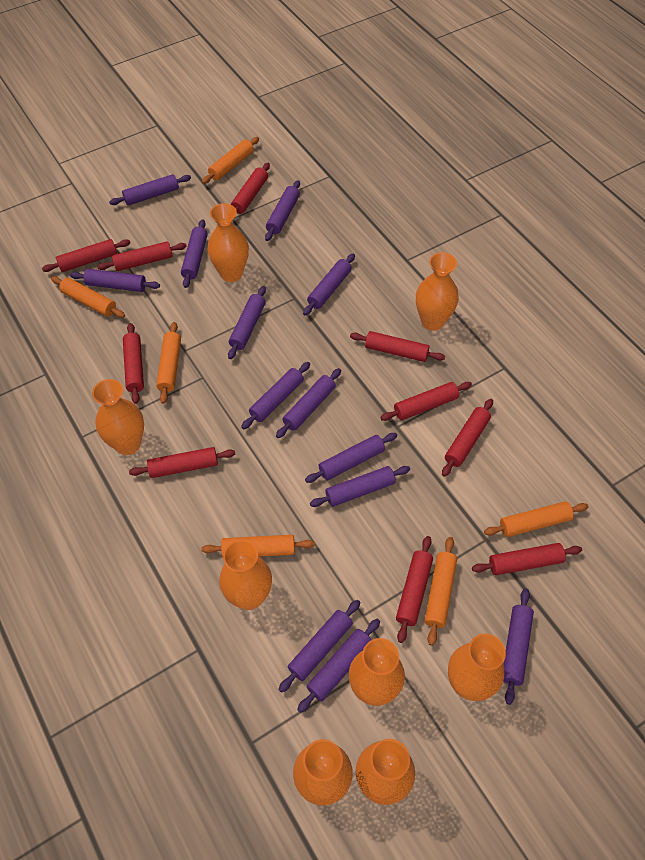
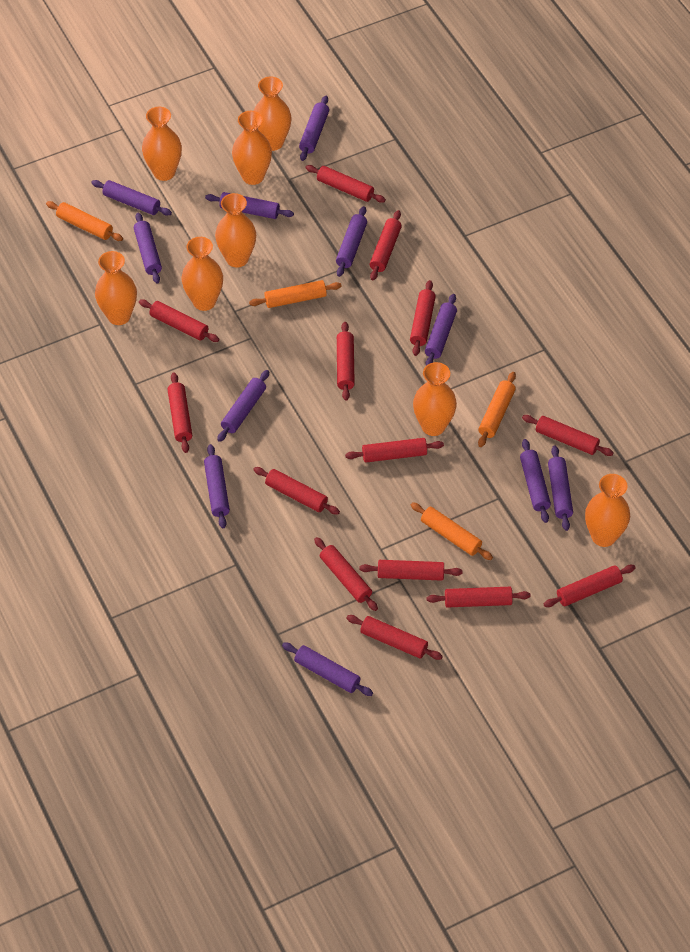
orange rolling pin: [51,276,125,318] [156,322,181,404] [201,535,315,558] [202,137,259,184] [425,537,457,646] [484,501,588,537] = 6 -> [46,201,123,241] [249,280,342,308] [411,502,493,560] [478,372,516,447] = 4
purple rolling pin: [70,269,160,292] [109,174,191,206] [181,219,208,288] [228,286,266,359] [241,362,310,429] [265,180,300,241] [276,368,341,438] [278,600,360,693] [297,619,380,713] [303,253,355,315] [305,433,397,483] [310,466,410,507] [503,588,534,705] = 13 -> [91,180,172,216] [134,213,162,284] [204,444,230,528] [205,192,294,219] [217,370,269,442] [282,642,373,696] [299,96,329,161] [336,206,367,277] [425,294,457,366] [520,439,551,523] [548,446,573,531] = 11
red rolling pin: [42,239,130,272] [97,241,187,271] [123,323,144,404] [129,447,235,478] [231,163,270,214] [350,331,445,362] [380,382,472,421] [396,536,433,643] [442,399,493,477] [472,543,582,575] = 10 -> [139,299,219,342] [167,373,192,453] [253,467,340,515] [305,165,386,203] [314,537,378,611] [337,322,355,401] [345,438,444,463] [346,615,443,660] [359,560,463,581] [370,210,402,280] [410,280,436,356] [427,587,531,608] [522,415,614,456] [544,565,636,607] = 14

